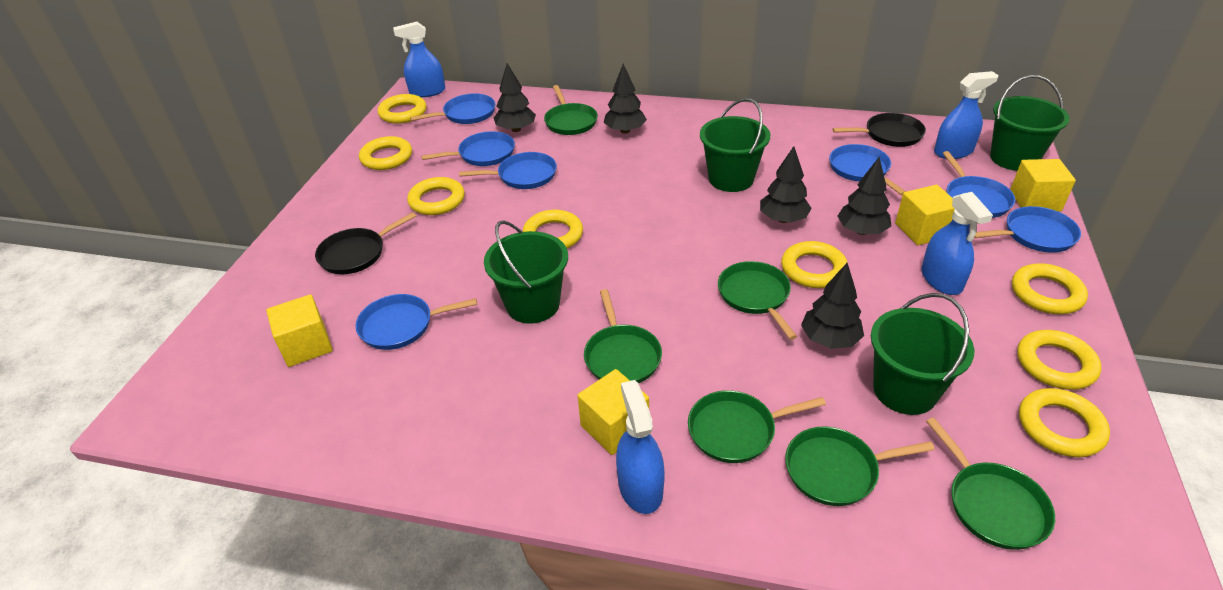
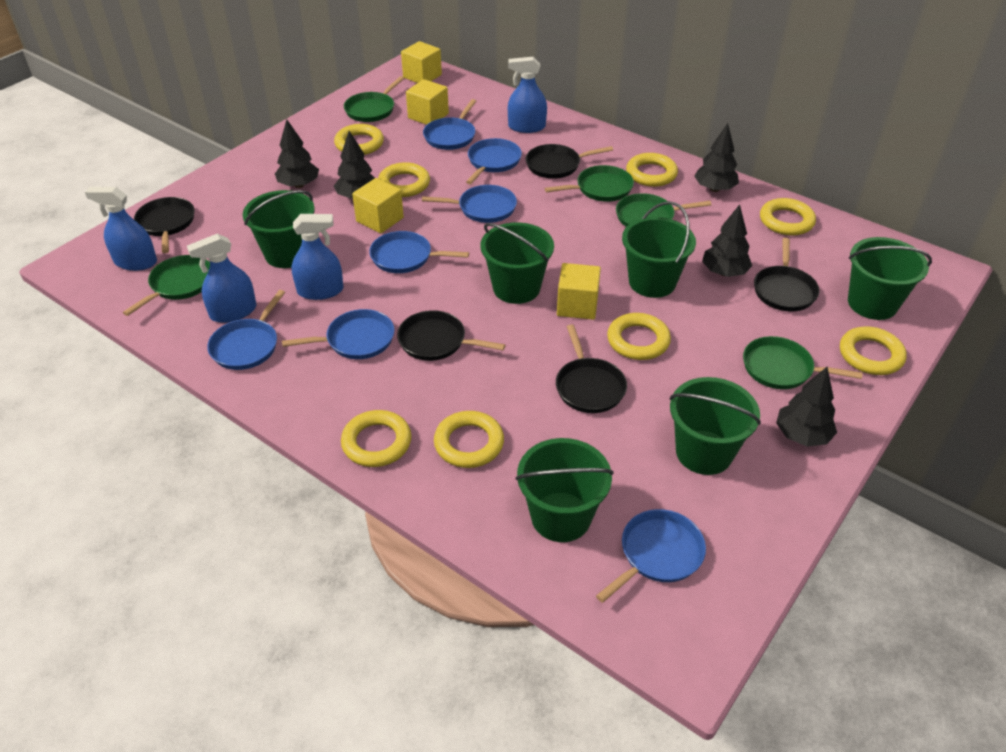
black pan: [315,212,416,274] [833,113,926,147] = 2 -> [134,197,195,253] [397,310,505,361] [526,144,613,179] [556,324,627,413] [754,238,820,312] = 5
green bucket: [484,220,568,324] [700,98,770,192] [871,293,974,415] [990,75,1070,171] = 4 -> [243,190,315,268] [480,222,554,304] [515,438,614,542] [622,201,696,298] [670,377,761,475] [848,237,932,320] = 6
green pan: [544,85,598,135] [584,289,662,383] [688,390,826,463] [718,261,797,340] [785,426,935,506] [926,417,1055,550] = 6 -> [123,255,210,316] [344,76,404,122] [545,165,634,202] [616,193,711,227] [743,336,863,389] = 5

